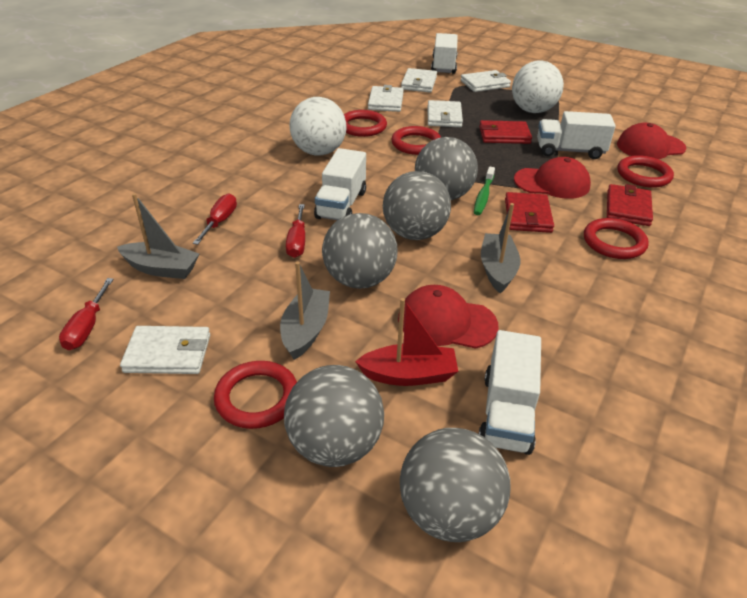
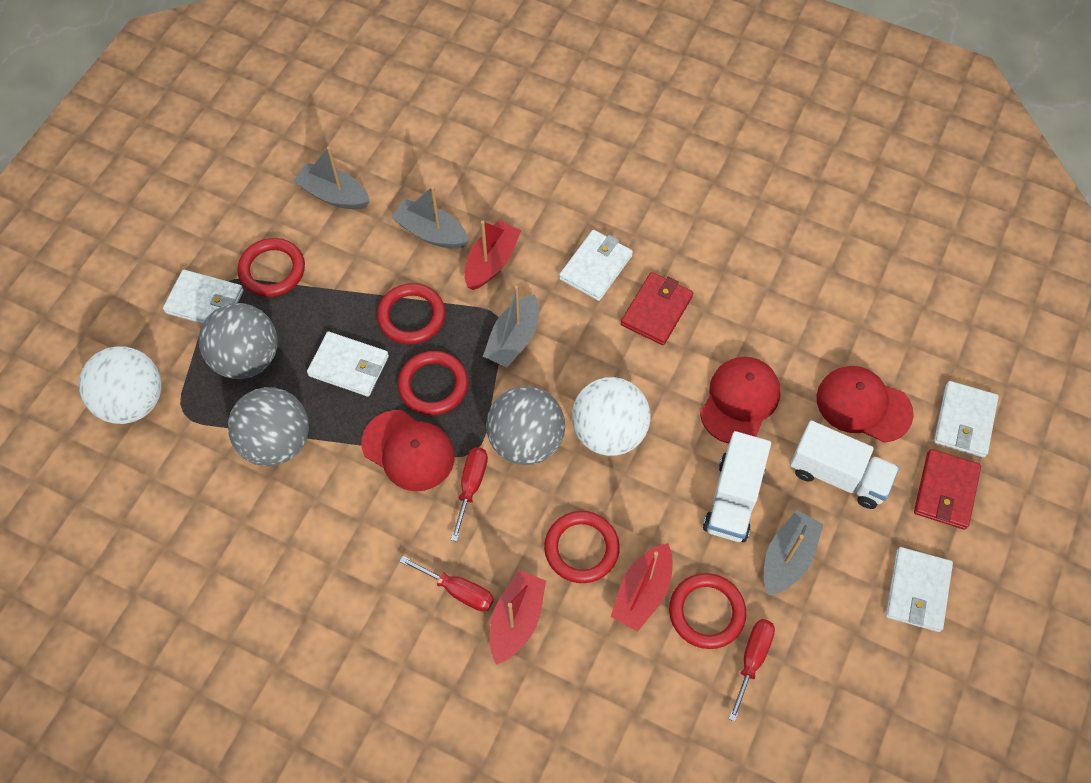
green toothbrush: [474,166,495,215] = 1 -> none = 0
grey ball: [284,365,384,467] [322,213,397,289] [383,171,451,240] [400,428,511,542] [415,137,478,200] = 5 -> [199,303,278,379] [228,387,309,466] [486,386,565,465] = 3
grey boat: [117,193,199,279] [280,261,330,360] [481,203,521,293] = 3 -> [293,146,370,209] [391,186,469,249] [483,286,539,367] [764,510,823,595] = 4
red boat: [355,298,458,386] = 1 -> [464,220,521,290] [490,570,546,665] [611,543,673,632] = 3
red wallet: [479,120,532,144] [505,192,554,233] [607,184,653,226] = 3 -> [621,272,693,345] [914,449,981,530] = 2
white truck: [314,148,366,220] [431,33,458,74] [479,330,541,455] [537,111,616,159] = 4 -> [703,431,771,542] [790,421,899,509] = 2

